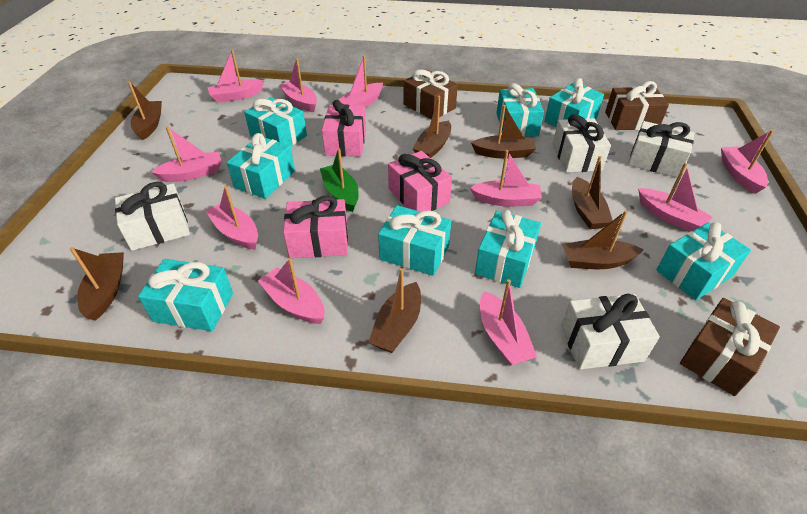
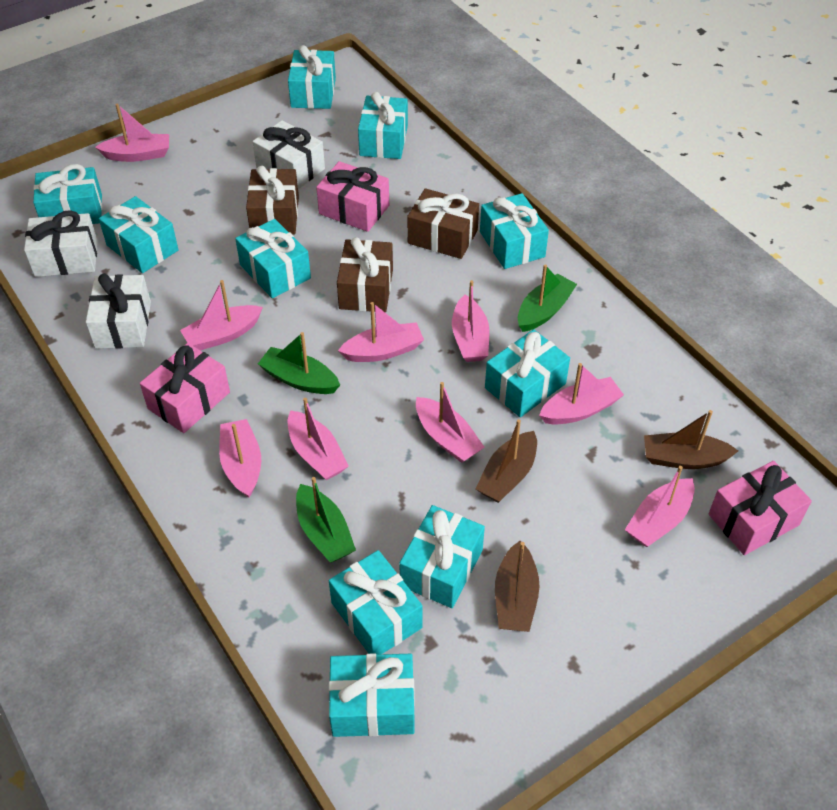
brown boat: [70,247,124,321] [128,81,162,140] [368,268,421,353] [412,96,451,158] [471,105,536,159] [562,210,644,269] [572,156,613,229] = 7 -> [476,419,537,503] [495,541,540,632] [644,410,738,469] = 3
green boat: [320,148,359,212] = 1 -> [258,332,340,394] [296,477,356,563] [518,264,577,332] = 3
pink boat: [151,126,222,182] [206,186,258,250] [207,49,264,103] [258,258,325,324] [279,58,317,112] [339,55,383,107] [470,150,542,207] [480,279,537,366] [638,163,713,232] [721,130,774,194] = 10 -> [95,104,169,162] [180,280,263,351] [219,419,261,498] [288,398,349,480] [338,302,424,362] [416,382,485,463] [452,280,489,362] [539,363,624,425] [625,466,695,547] = 9
turquoise gift: [138,259,233,331] [227,133,295,199] [244,97,307,146] [378,205,451,276] [475,210,541,288] [496,83,544,137] [544,78,604,127] [656,222,751,300] = 8 -> [33,164,102,224] [99,196,178,273] [235,219,311,298] [288,45,336,109] [329,550,423,655] [329,653,415,737] [358,92,408,159] [399,505,485,608] [480,193,549,269] [485,329,570,417] = 10
white gift: [115,182,190,251] [552,114,611,173] [561,294,660,370] [628,121,694,177] = 4 -> [24,210,98,277] [86,273,151,349] [253,120,325,189] = 3

